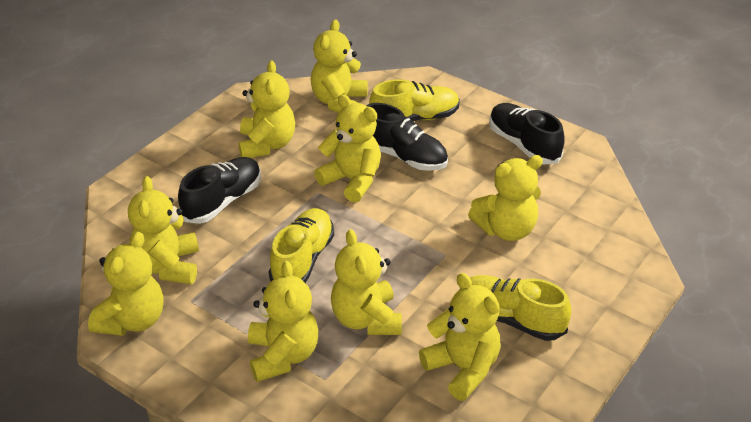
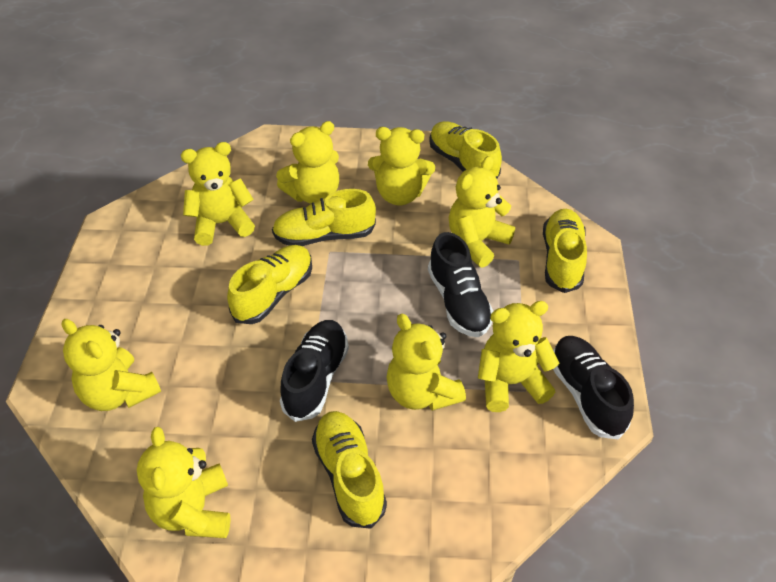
yellow shoe: [268,208,334,283] [369,79,460,121] [460,275,571,341] = 3 -> [227,245,312,324] [272,189,376,246] [312,411,387,529] [429,121,502,179] [543,209,587,293] = 5
yellow teddy bear: [88,232,164,336] [128,176,199,284] [238,61,295,158] [248,261,318,382] [311,19,368,113] [314,95,381,202] [331,229,402,335] [419,273,500,401] [468,155,543,241] = 9 -> [62,319,161,411] [137,427,231,538] [181,142,255,246] [276,121,339,204] [368,127,435,205] [386,314,466,411] [449,156,515,268] [478,301,559,412] = 8

